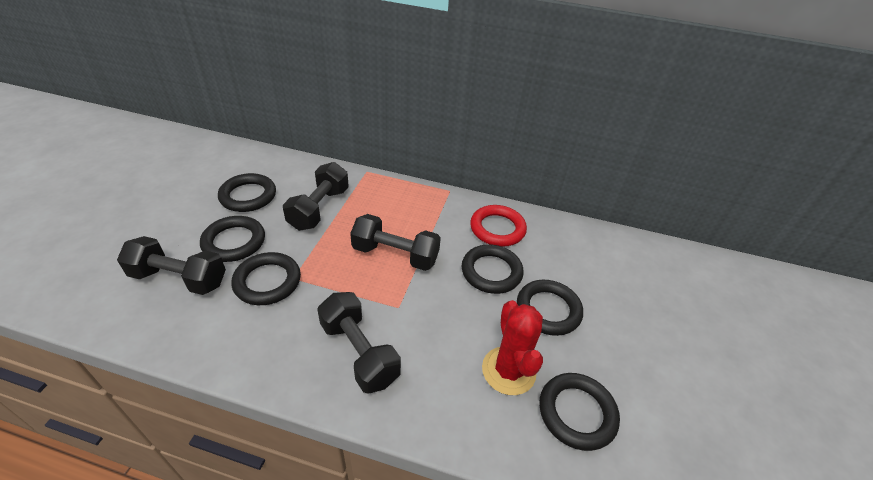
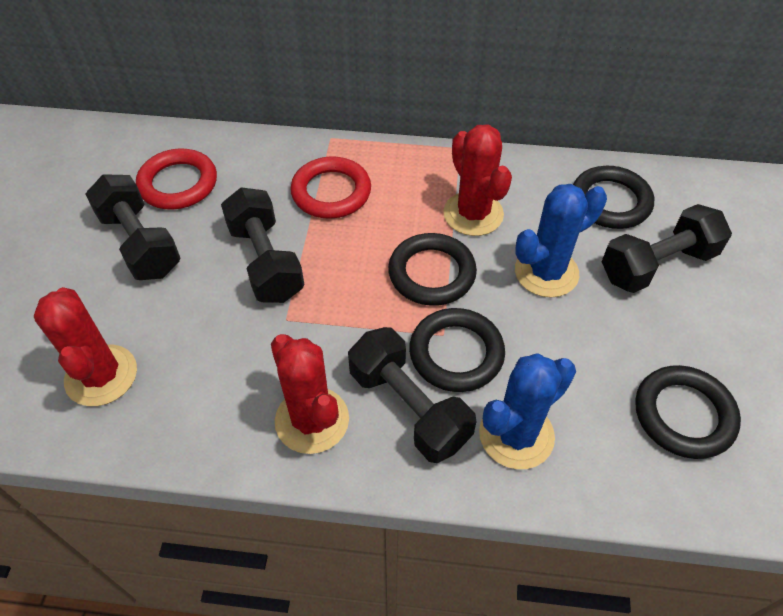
black ring: [200,216,265,262] [218,173,276,212] [231,252,301,305] [462,245,524,294] [517,280,583,336] [539,373,620,451] = 6 -> [388,233,477,306] [409,308,505,392] [573,166,654,229] [635,365,741,459] = 4
blue cactus: none = 0 -> [479,353,576,469] [515,184,607,298] = 2
red cactus: [482,300,543,395] = 1 -> [33,287,137,406] [271,334,349,454] [443,124,512,236] = 3
red ring: [470,205,527,247] = 1 -> [136,149,217,210] [290,156,371,219] = 2

